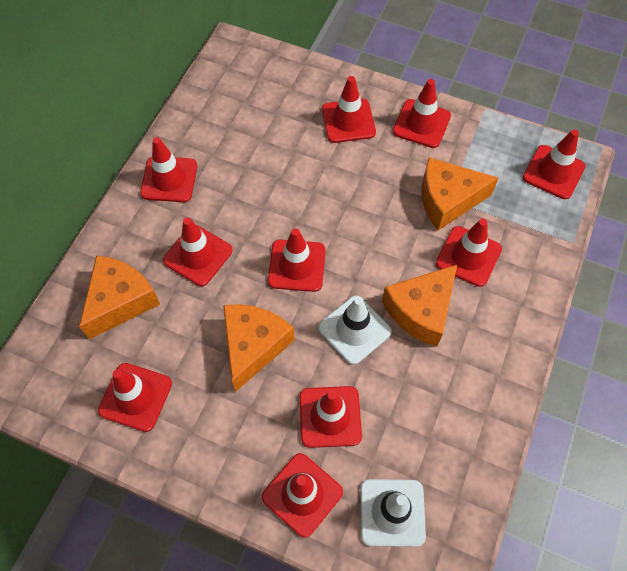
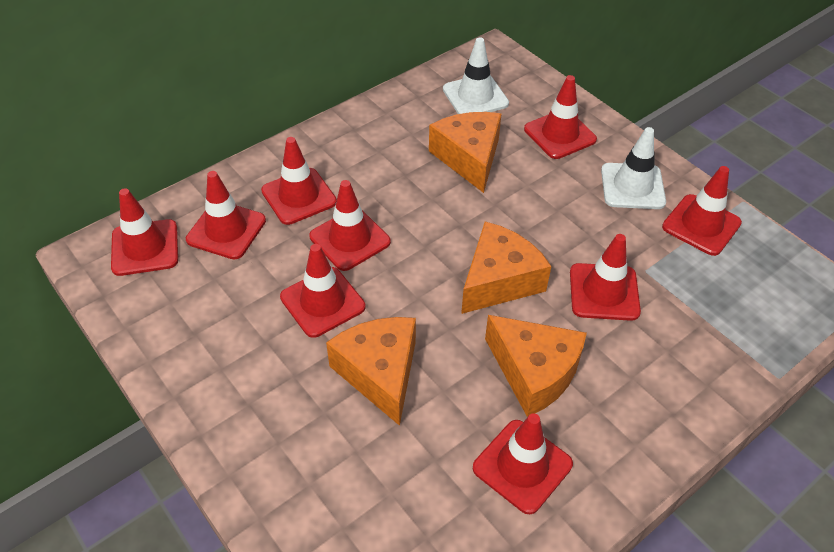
red traffic cone: [98,363,172,432] [140,137,197,202] [163,217,233,286] [262,453,343,538] [268,228,326,292] [300,386,362,448] [322,76,376,143] [393,79,451,148] [436,219,502,287] [523,130,586,199] = 10 -> [111,188,178,276] [186,171,266,260] [261,137,337,225] [280,244,365,338] [309,180,391,271] [473,413,573,514] [524,75,597,159] [570,234,641,321] [662,166,742,256] = 9

